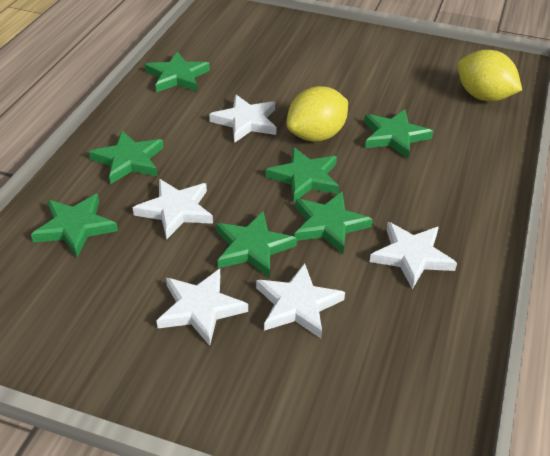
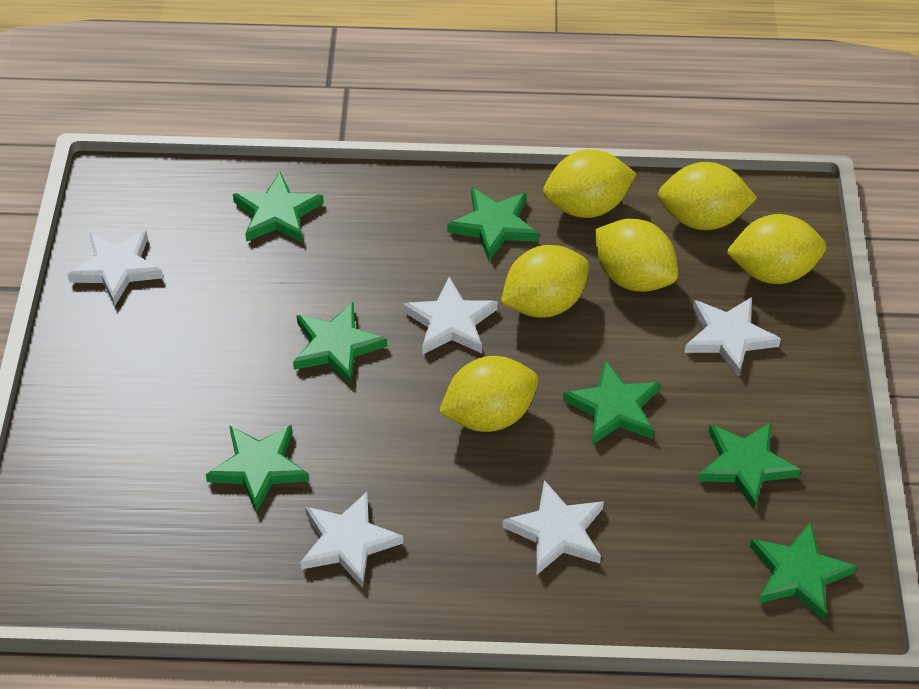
yellow lemon: [287,86,348,142] [458,50,522,101] = 2 -> [439,356,538,432] [501,245,589,318] [543,150,636,218] [595,219,678,292] [658,162,757,230] [726,214,826,284] = 6

